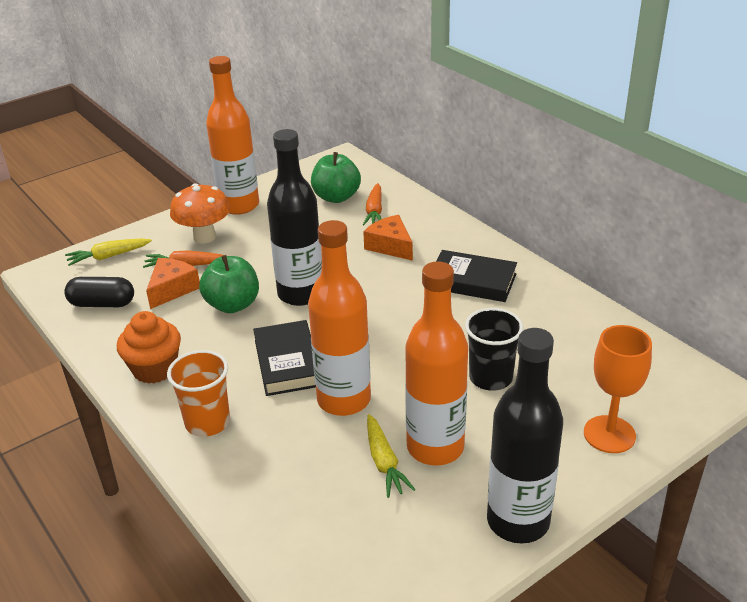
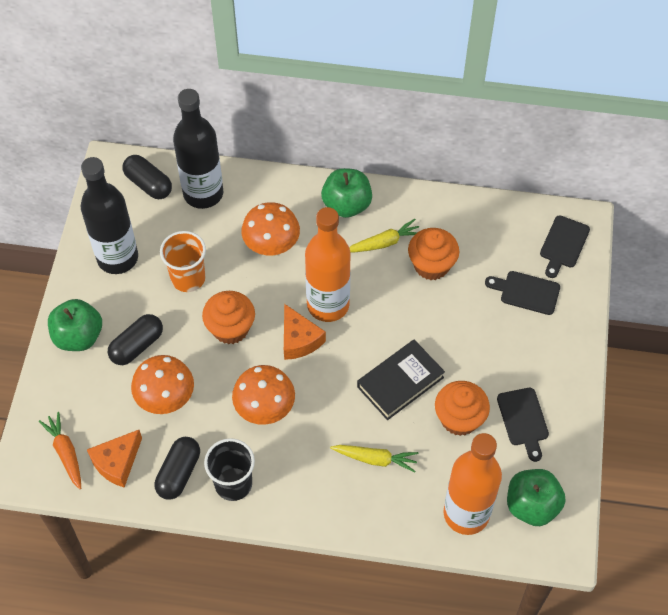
black book: [253,320,316,396] [436,250,517,302] = 2 -> [357,340,445,420] = 1
black capsule: [64,277,134,307] = 1 -> [108,314,163,365] [122,155,172,199] [155,437,200,500] = 3
black cutting board: none = 0 -> [485,271,560,315] [497,388,549,462] [540,215,590,278] = 3
green apple: [199,255,259,313] [311,152,361,203] = 2 -> [48,299,102,351] [321,168,372,218] [507,469,565,526] = 3
orange bottle: [206,56,259,215] [308,220,371,416] [405,261,468,466] = 3 -> [305,207,350,322] [443,433,502,535] = 2
orange carrot: [143,250,223,268] [363,183,382,226] = 2 -> [39,412,81,489] = 1
orange cupcake: [117,311,181,384] = 1 -> [202,291,255,344] [408,228,459,280] [435,381,490,436] = 3
orange goblet: [584,325,652,453] = 1 -> none = 0
orange mushroom: [170,183,230,244] = 1 -> [131,355,194,414] [232,365,295,425] [241,202,300,256] = 3

